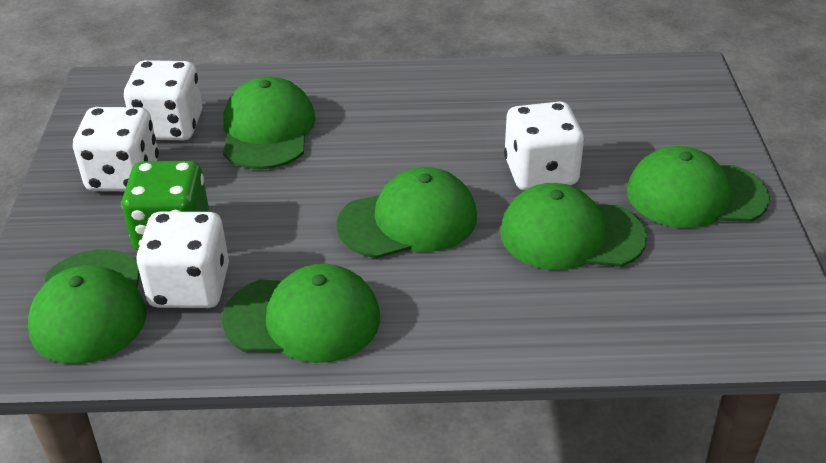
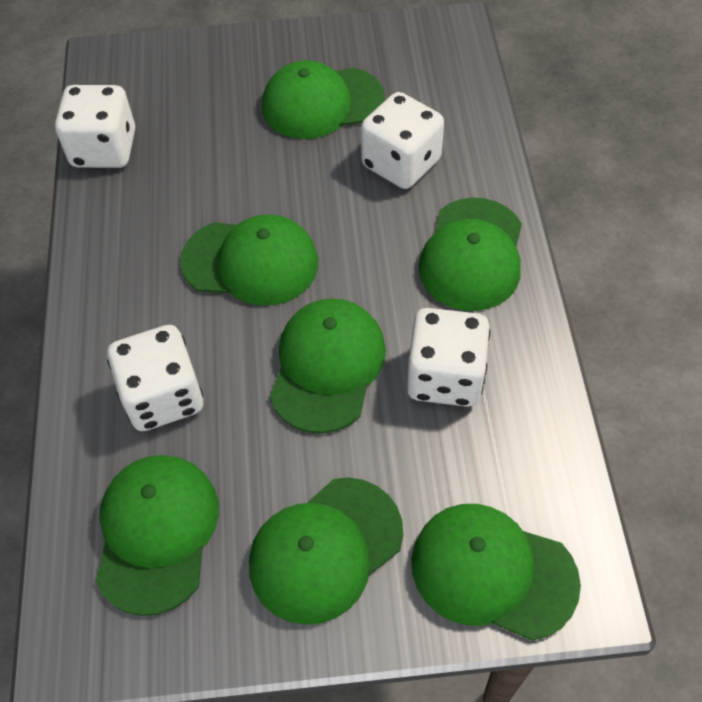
green cap: [28,249,147,364] [222,264,380,363] [223,76,315,169] [336,167,477,258] [500,183,647,270] [627,146,770,228] = 6 -> [96,455,219,616] [180,215,318,306] [249,477,403,625] [262,60,385,139] [270,298,386,434] [411,504,581,641] [419,198,522,311] = 7
green dice: [122,161,209,251] = 1 -> none = 0

